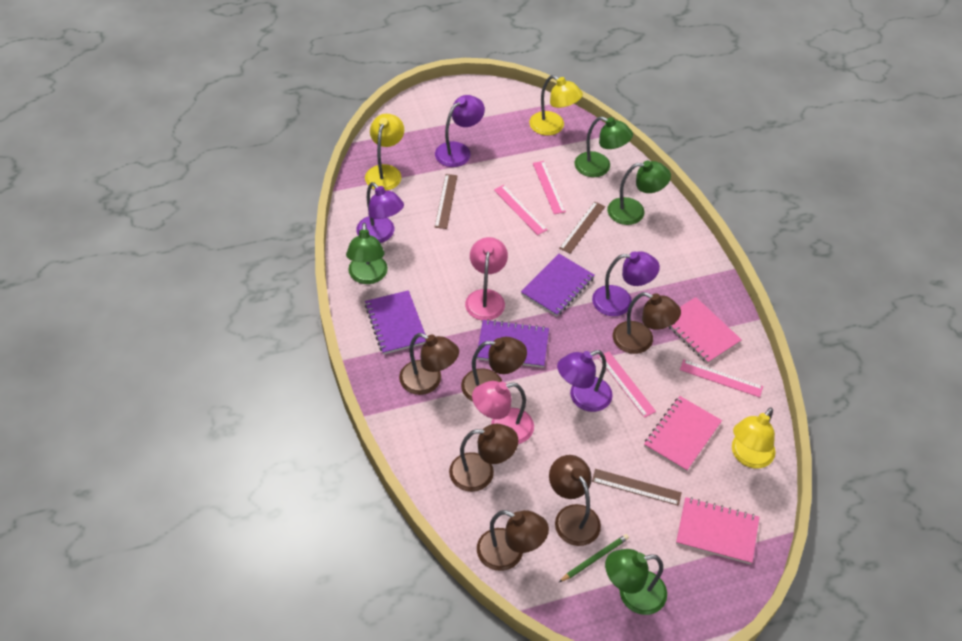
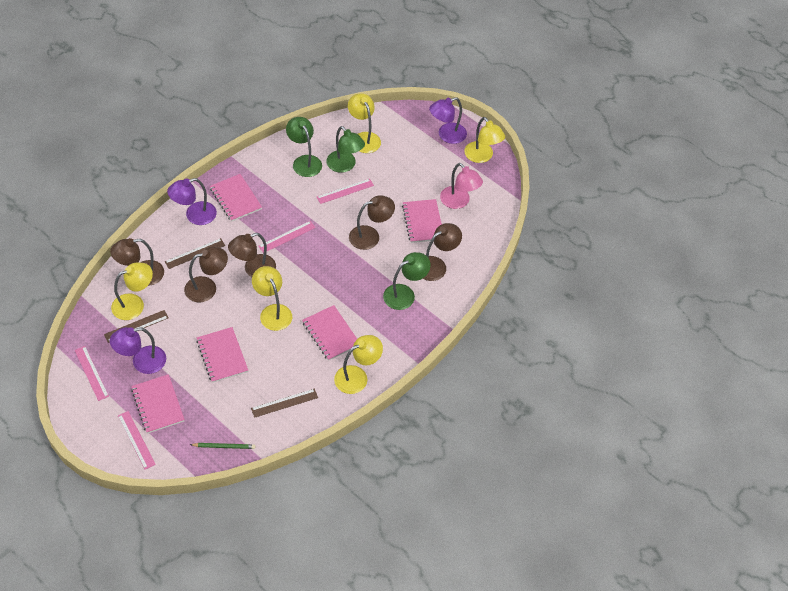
brown lamp: [399,333,459,395] [449,424,518,492] [461,337,527,402] [477,510,549,571] [549,455,601,546] [613,292,681,354] = 6 -> [110,238,164,286] [184,247,228,303] [228,233,276,277] [349,195,395,250] [423,223,462,281] = 5
green lamp: [346,223,388,284] [575,116,633,177] [605,549,667,615] [607,161,671,225] = 4 -> [286,117,322,177] [326,126,365,173] [383,252,431,310] = 3
pink lamp: [465,237,508,321] [472,381,534,444] = 2 -> [440,163,483,209] = 1
pink notebook: [644,396,722,472] [669,297,742,364] [676,497,759,564] = 3 -> [131,374,185,434] [197,327,248,383] [210,174,262,222] [302,305,357,361] [402,199,442,243] = 5
purple lamp: [356,182,404,243] [435,95,485,167] [557,350,613,412] [592,251,660,316] = 4 -> [110,327,166,374] [167,178,217,225] [429,97,467,144] = 3
purple notebook: [365,290,426,354] [477,319,549,368] [521,254,595,317] = 3 -> none = 0
yellow lamp: [365,114,404,190] [529,75,583,136] [732,407,776,468] = 3 -> [111,262,153,320] [252,266,292,331] [334,335,383,394] [348,93,381,153] [464,117,505,163] = 5

